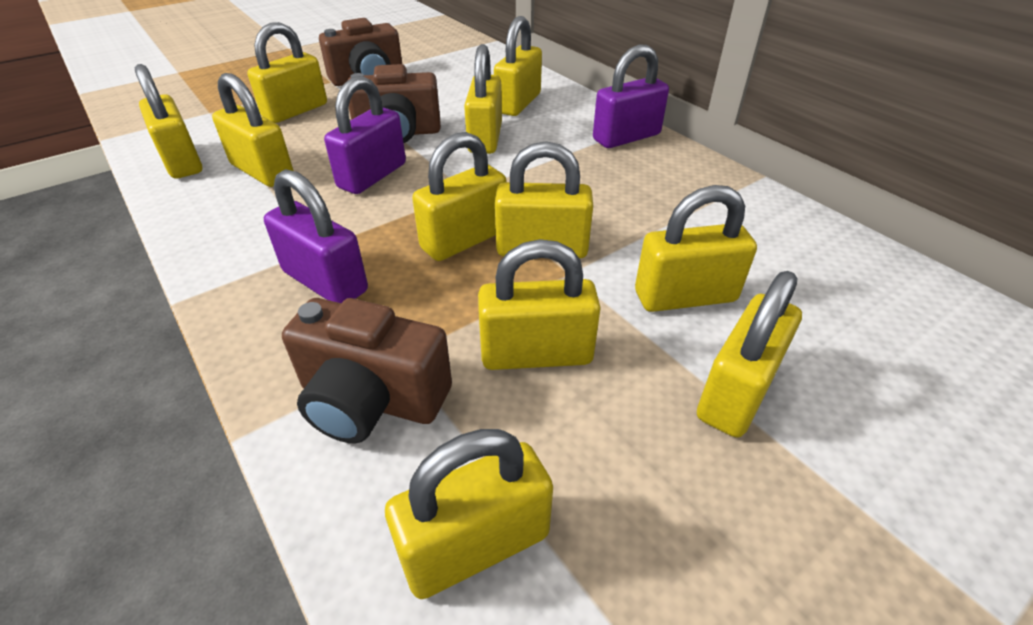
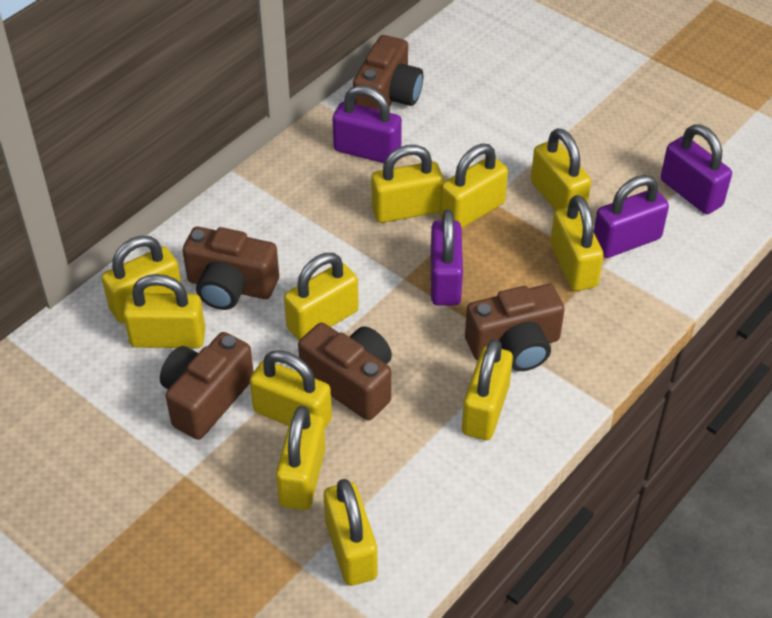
brown camera: [282,298,452,443] [319,18,402,86] [348,64,441,143] = 3 -> [160,332,254,440] [182,227,279,310] [298,323,392,420] [353,35,423,110] [465,284,565,371] = 5
purple padlock: [264,169,368,303] [324,76,406,194] [593,44,669,148] = 3 -> [332,85,402,163] [430,209,463,306] [594,175,669,258] [661,124,732,214] = 4

